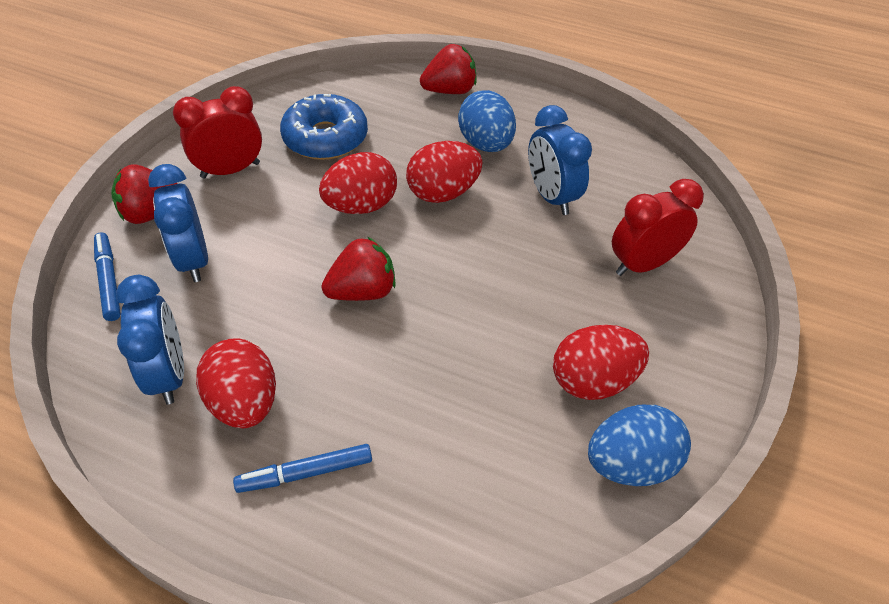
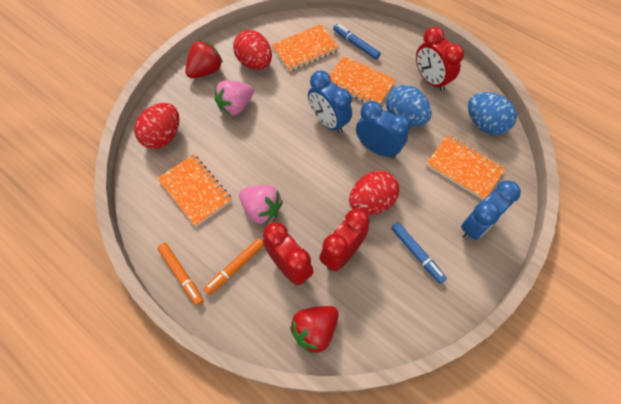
blue donut: [280,94,368,160] = 1 -> none = 0
orange marker: none = 0 -> [157,243,204,306] [203,238,264,295] = 2
orange notebook: none = 0 -> [157,154,232,227] [271,24,340,72] [329,56,396,104] [426,135,506,200] = 4
pink strawberry: none = 0 -> [214,80,254,116] [239,185,283,225] = 2
red clock: [173,86,262,178] [612,179,704,276] = 2 -> [263,222,314,285] [319,209,370,272] [416,27,464,91] = 3
red egg: [196,338,276,428] [319,152,397,214] [406,141,482,203] [553,325,649,400] = 4 -> [134,103,179,149] [233,30,272,70] [349,171,399,215] = 3
red strawberry: [111,164,178,224] [321,237,396,301] [420,44,476,94] = 3 -> [185,40,223,78] [290,306,339,354] = 2

